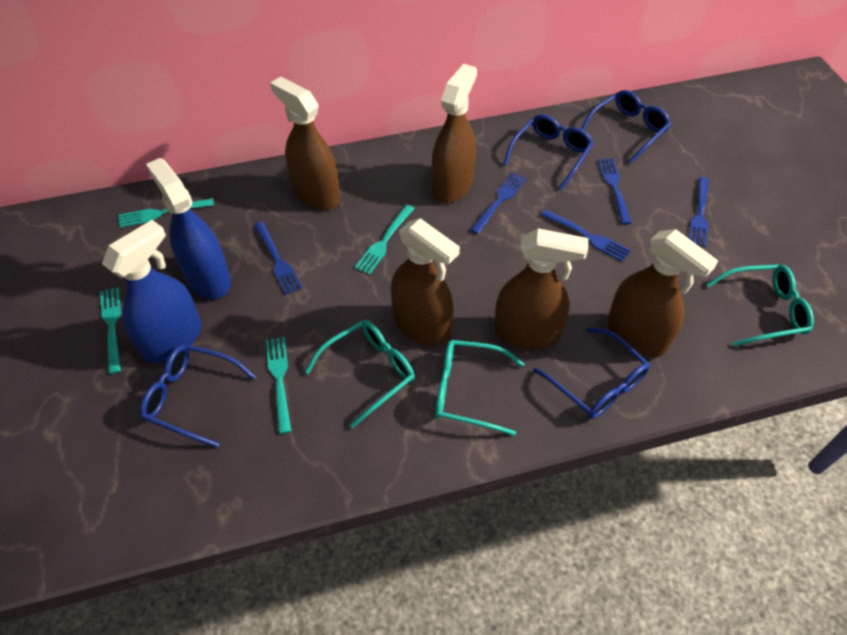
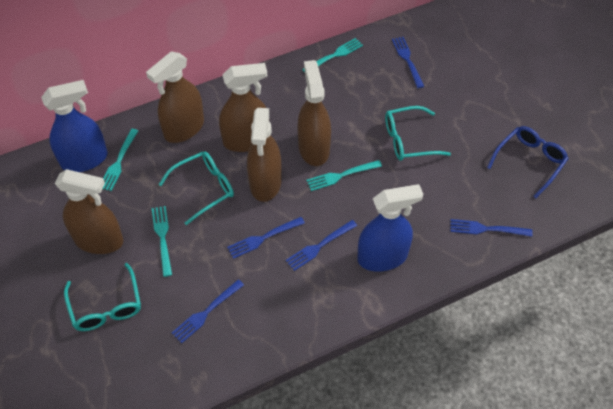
blue glasses: [140,344,256,448] [503,114,594,190] [533,327,650,419] [581,90,671,164] = 4 -> [487,126,569,198] = 1

